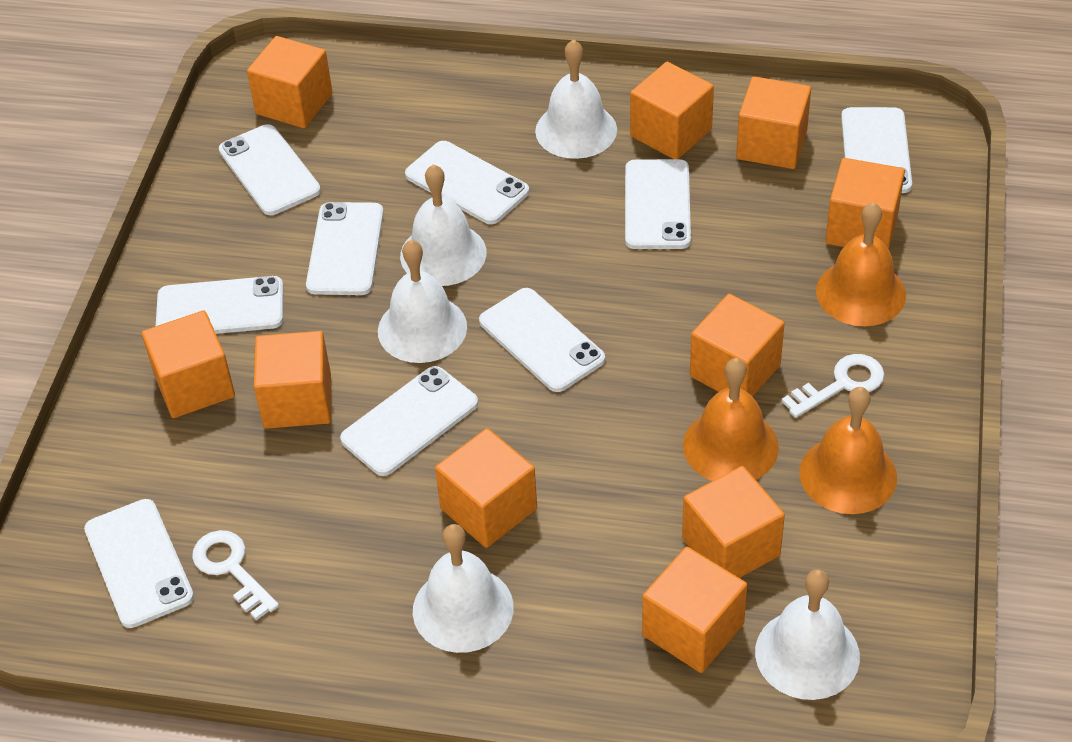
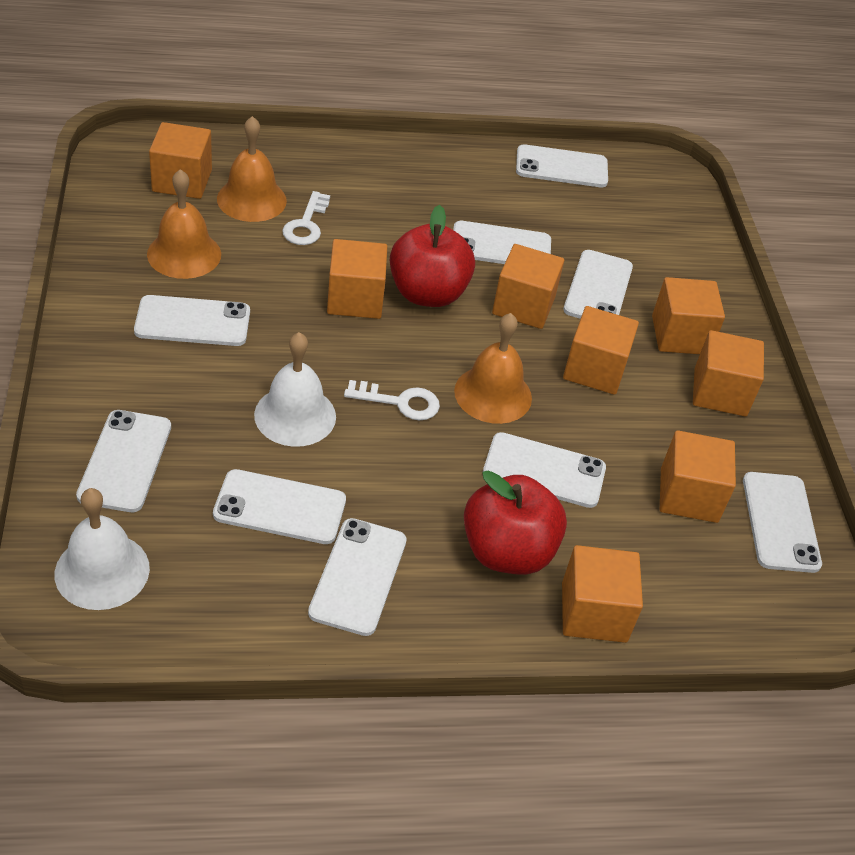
orange cube: [142,310,235,418] [247,36,333,128] [254,331,331,429] [435,428,537,548] [630,62,714,159] [642,547,747,673] [682,466,785,578] [690,294,785,397] [736,76,811,169] [825,158,905,250] = 10 -> [149,122,212,199] [327,239,387,319] [492,244,564,329] [562,545,643,643] [563,306,639,395] [652,277,725,354] [660,430,736,523] [693,330,764,416] = 8
red apple: none = 0 -> [390,205,475,307] [464,470,567,575] = 2
white bell: [378,240,467,363] [400,164,486,286] [413,524,514,653] [535,39,617,159] [755,569,860,700] = 5 -> [55,488,150,610] [254,332,336,447] = 2

